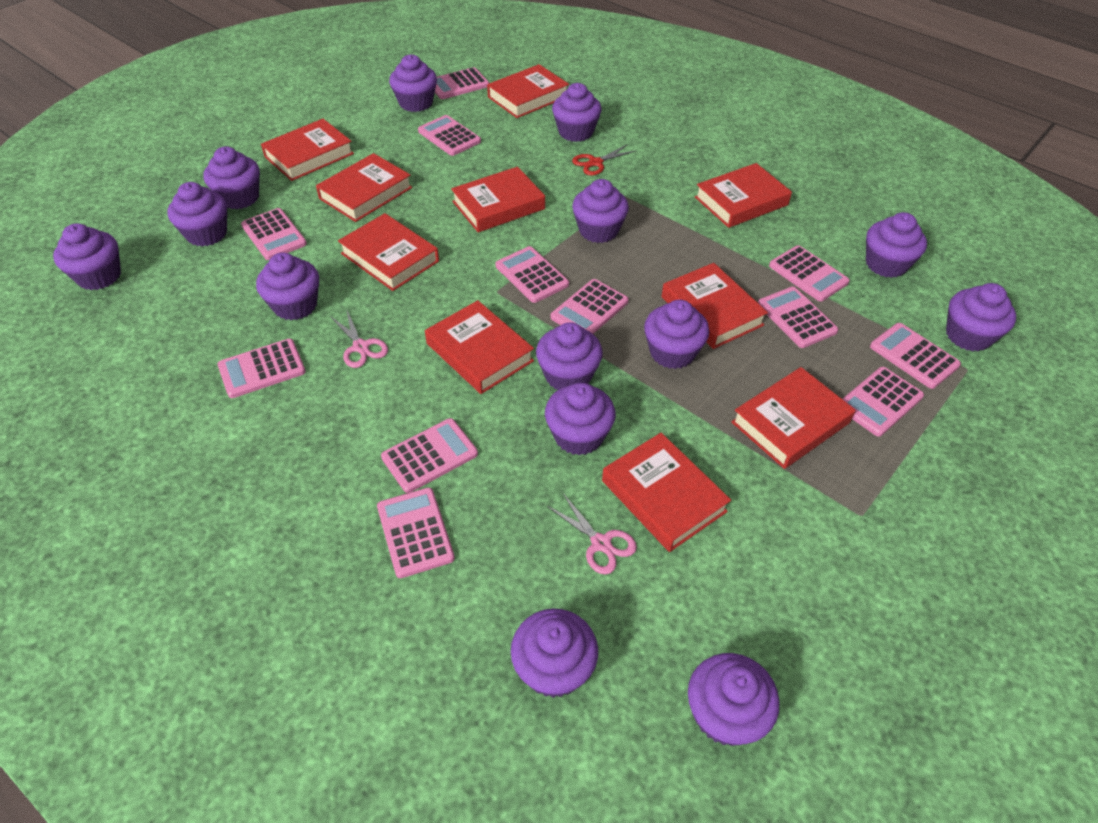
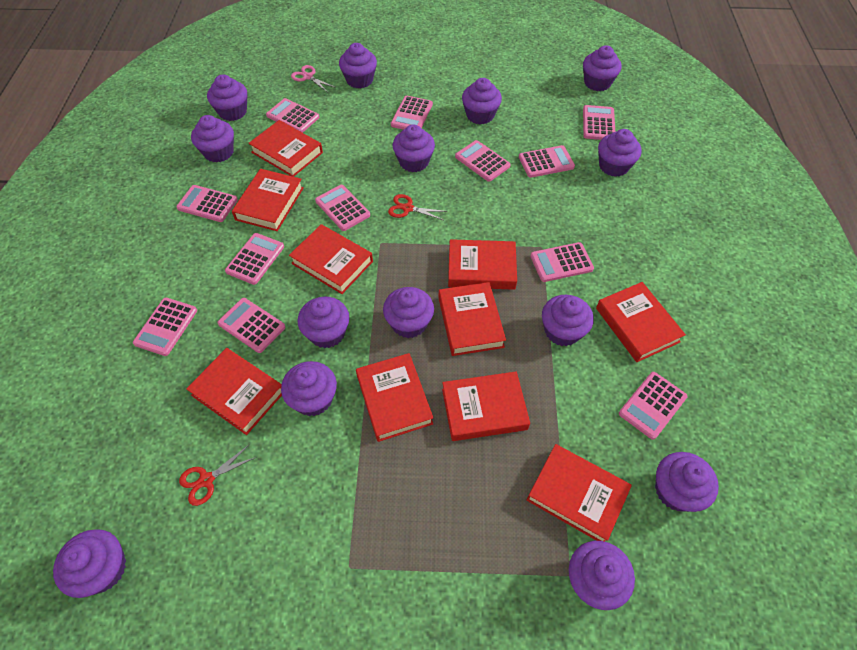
pink scissors: [330,311,388,368] [547,494,637,575] = 2 -> [291,65,336,92] = 1
red scissors: [572,144,636,176] = 1 -> [179,445,256,506] [388,194,447,220] = 2

